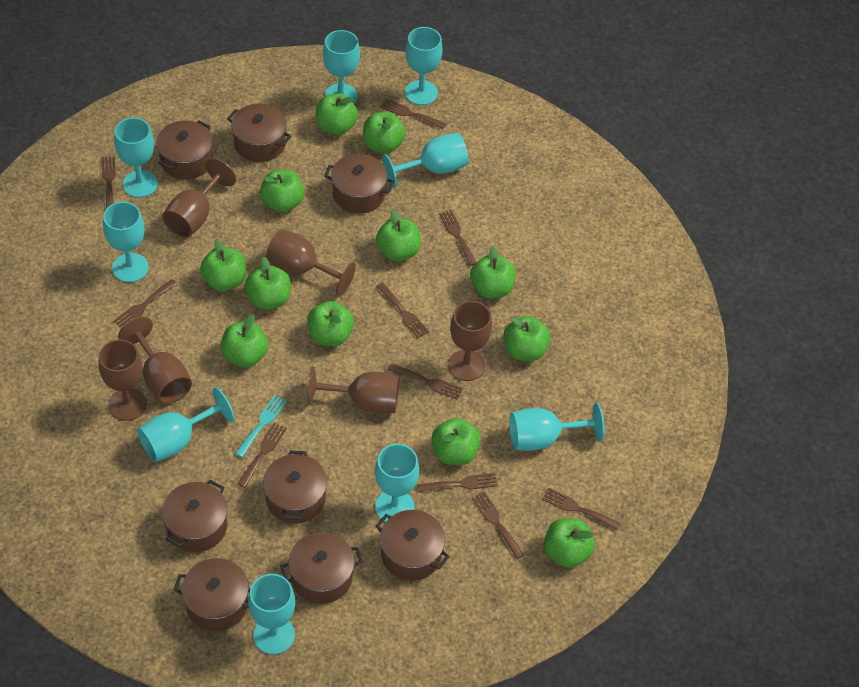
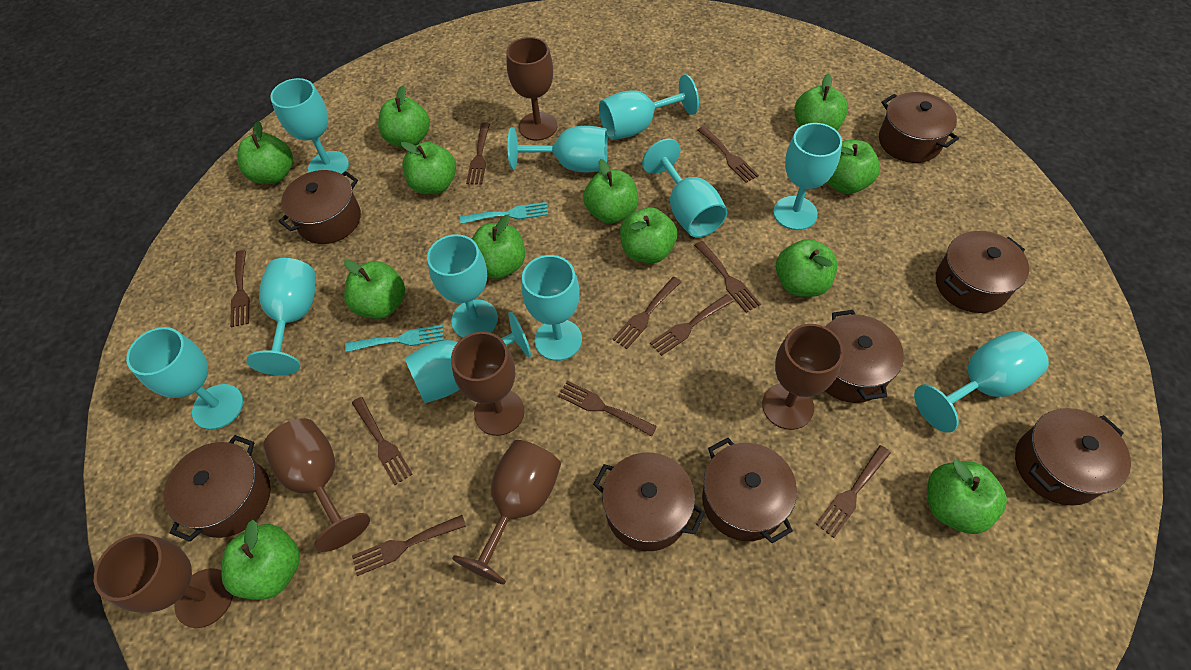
turquoise fork: [235,395,287,458] = 1 -> [345,324,444,352] [460,202,548,224] = 2
turquoise goblet: [103,202,149,283] [114,117,158,198] [137,387,234,462] [248,574,295,655] [323,30,360,104] [375,444,419,522] [382,133,468,188] [405,27,443,105] [509,403,605,451] = 9 -> [126,327,243,430] [247,258,315,375] [270,78,349,174] [405,312,531,403] [427,234,498,338] [508,126,608,172] [522,255,582,361] [599,74,699,140] [642,139,727,237] [773,123,842,230] [914,331,1049,433] = 11

